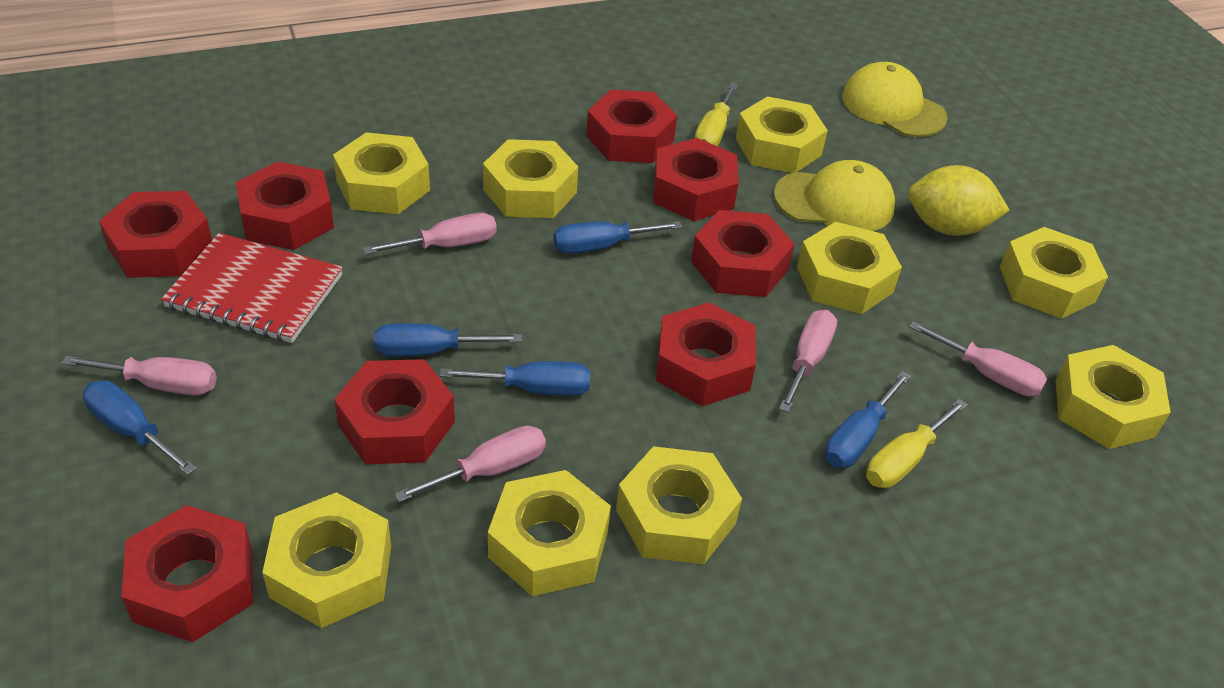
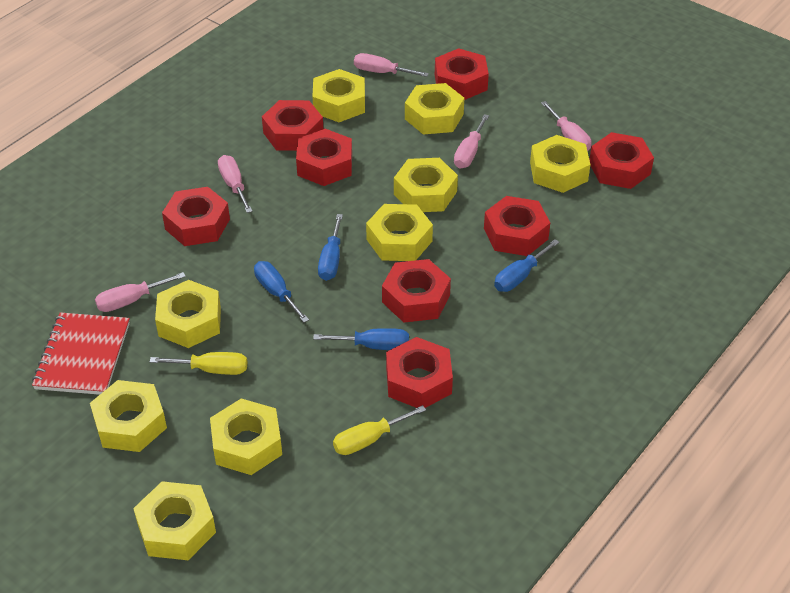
blue screwdriver: [83,380,197,475] [374,323,522,356] [440,361,590,396] [553,221,682,254] [825,371,911,468] = 5 -> [254,261,309,323] [313,328,409,350] [318,214,343,281] [494,239,560,292] = 4
yellow cap: [774,160,895,231] [842,62,948,137] = 2 -> none = 0
yellow lemon: [908,165,1010,236] = 1 -> none = 0

